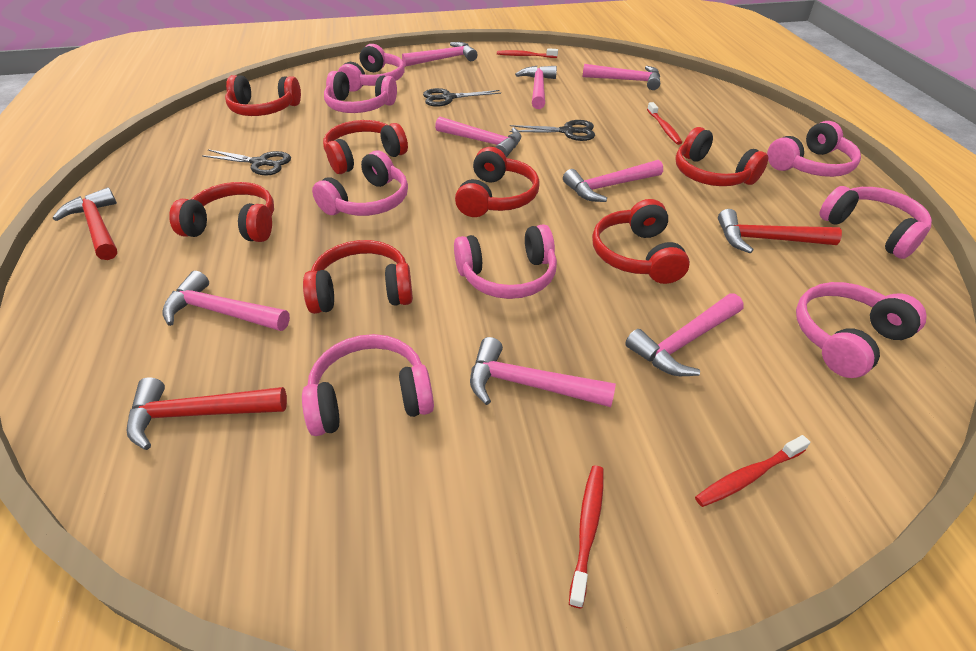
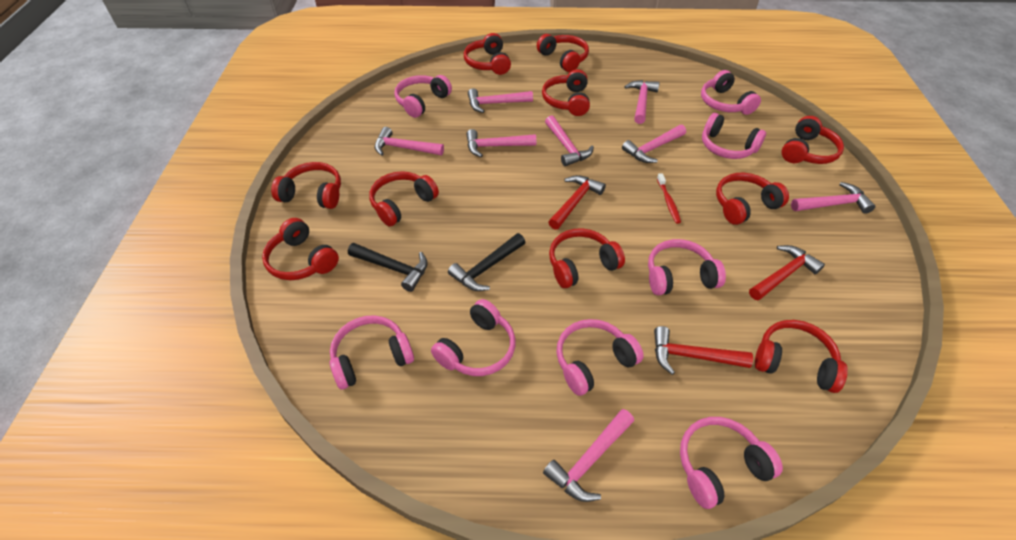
black hammer: none = 0 -> [348,243,428,292] [448,233,525,291] = 2
black scissors: [202,150,291,176] [423,88,501,107] [510,120,595,141] = 3 -> none = 0
red headphones: [169,182,274,242] [225,75,301,116] [303,240,413,314] [323,120,408,174] [455,147,540,217] [592,199,690,284] [676,127,768,186] = 7 -> [262,218,339,280] [271,162,341,209] [369,171,439,226] [464,33,511,75] [537,34,589,72] [542,69,590,116] [549,228,625,288] [716,173,789,225] [755,320,848,393] [782,116,844,164] = 10
red toothbrush: [497,48,558,58] [569,466,604,608] [647,102,682,145] [695,435,810,507] = 4 -> [657,173,681,224] = 1

